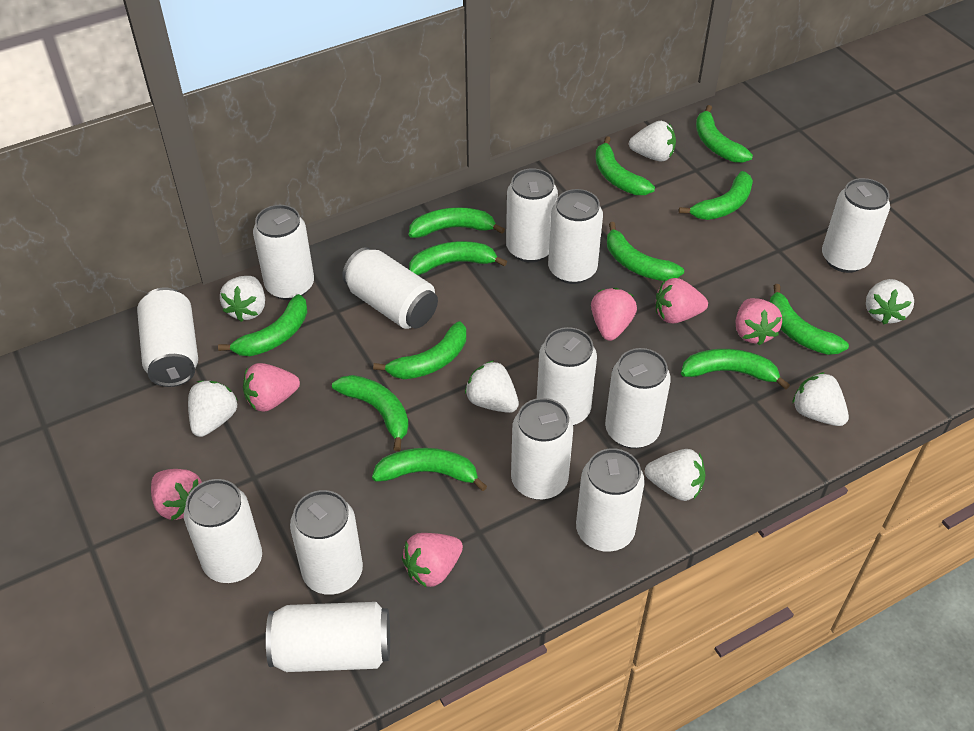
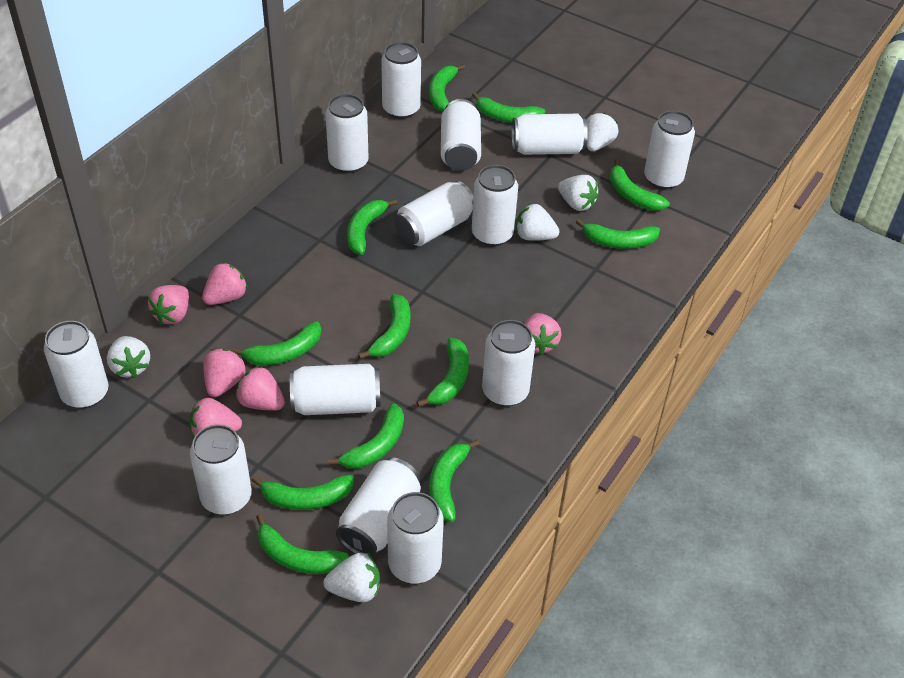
white strawberry: [188,381,238,437] [220,276,265,322] [465,360,519,413] [629,121,676,162] [645,449,705,501] [792,372,849,426] [866,279,914,324] = 7 -> [107,336,150,378] [323,553,380,602] [516,203,559,241] [558,175,599,211] [586,113,619,151] = 5

